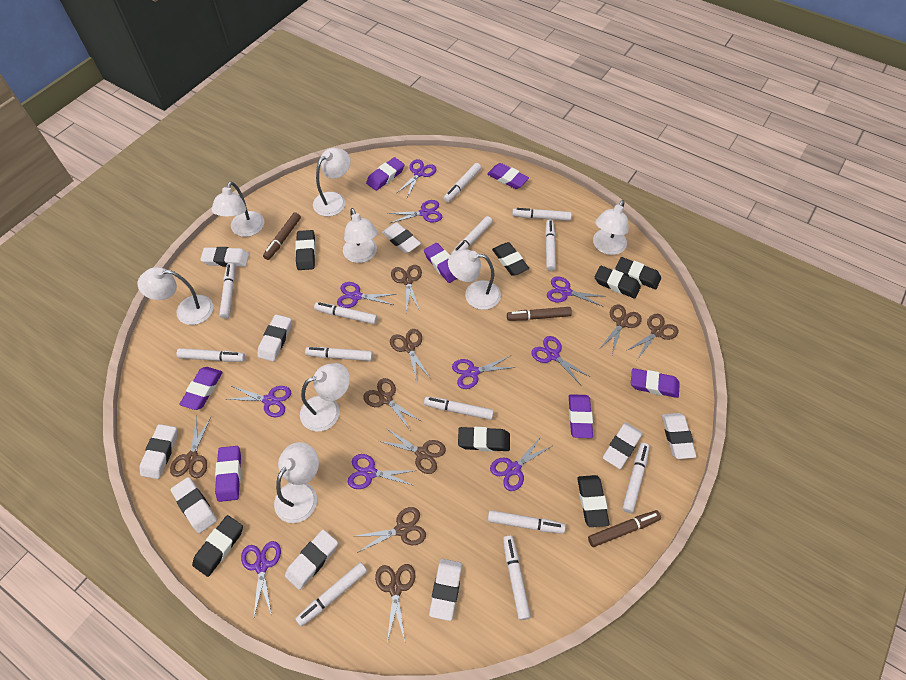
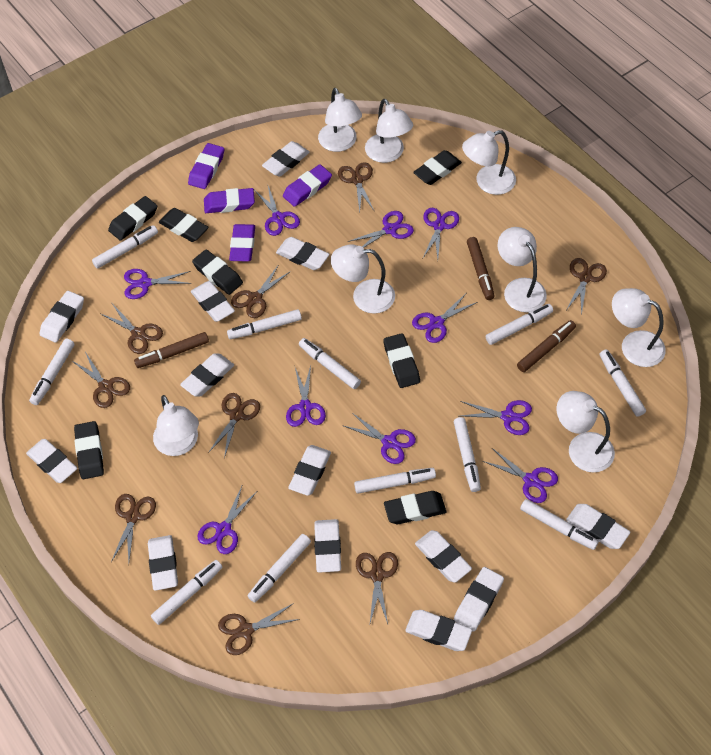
purple eraser: [179,367,223,410] [215,446,241,502] [366,157,405,191] [424,243,457,283] [487,163,529,189] [569,394,593,438] [631,368,680,398] = 7 -> [188,143,224,189] [204,188,255,213] [229,224,255,262] [283,164,332,207] = 4
white eraser: [139,424,177,479] [170,477,217,533] [200,247,249,267] [257,314,291,361] [285,529,338,590] [382,222,421,253] [429,559,462,621] [603,422,643,469] [662,413,696,459] = 9 -> [26,439,77,483] [40,291,84,343] [148,535,178,591] [180,353,234,397] [191,281,235,322] [262,141,310,177] [276,237,330,270] [288,445,331,496] [314,519,341,573] [405,610,472,651] [415,530,472,583] [454,567,504,632] [566,504,631,549] = 13
white marker: [177,348,245,362] [219,263,235,319] [296,562,367,626] [305,347,373,361] [314,302,377,324] [424,397,494,420] [443,163,481,203] [451,216,493,254] [488,510,566,534] [503,535,531,620] [512,208,572,221] [545,220,556,271] [622,443,650,513] = 13 -> [29,339,75,405] [92,225,158,269] [151,560,222,625] [227,309,302,339] [248,534,311,603] [299,338,361,389] [354,468,436,494] [454,417,481,492] [485,304,553,345] [520,499,599,550] [600,349,646,417] = 11

